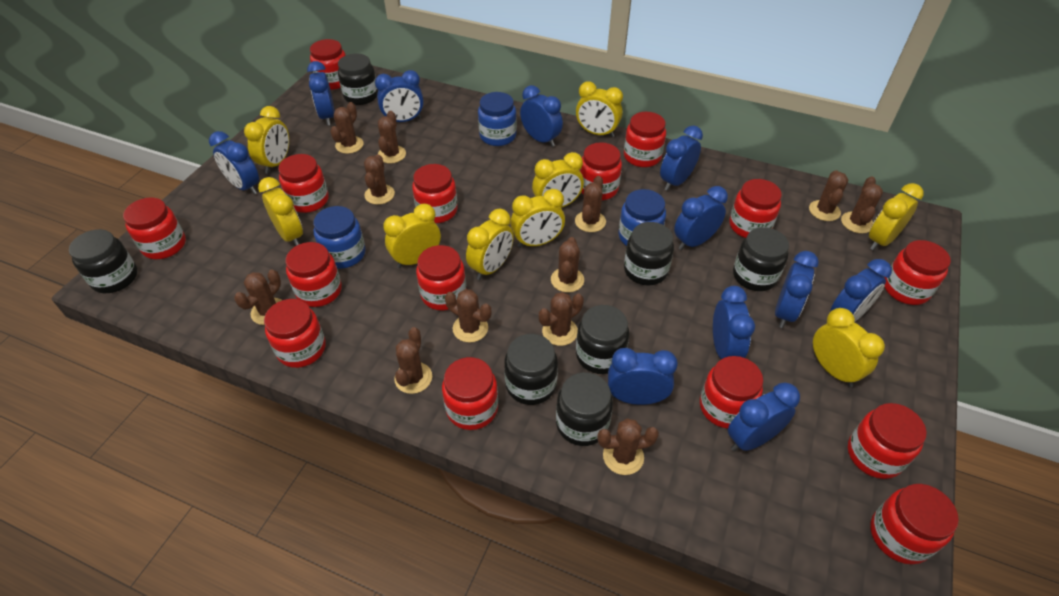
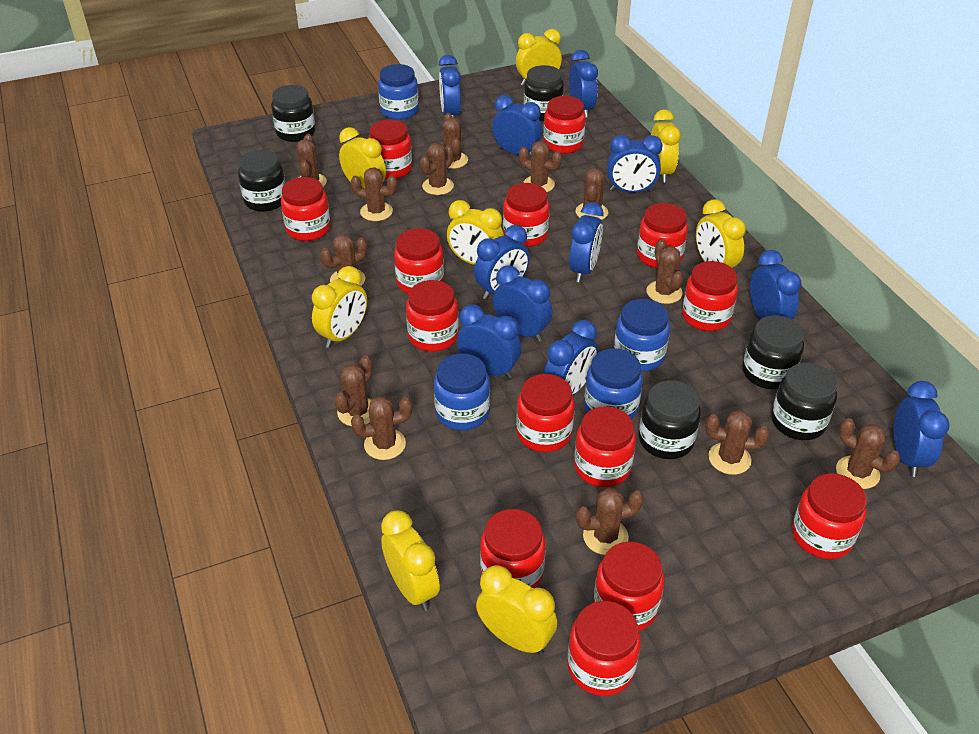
black jar: [69,229,137,293] [338,53,378,105] [504,334,558,405] [556,372,613,446] [576,305,629,374] [624,222,674,285] [733,227,789,291] = 7 -> [238,150,285,212] [271,85,316,142] [524,65,564,121] [639,380,701,459] [743,315,804,389] [771,363,837,440] = 6
blue jar: [313,206,366,268] [478,92,517,146] [619,189,666,246] = 3 -> [378,64,419,120] [434,353,490,430] [584,348,643,419] [614,299,670,372] = 4
brown cactus: [234,269,282,325] [330,102,364,154] [364,154,395,205] [378,111,406,163] [394,327,432,394] [445,289,491,343] [539,292,584,346] [551,237,584,292] [575,176,606,232] [597,418,659,475] [809,170,848,221] [841,176,883,234] = 12 -> [296,134,327,187] [320,234,367,286] [334,355,373,426] [351,168,397,221] [351,396,412,460] [420,143,454,195] [443,113,468,169] [519,141,562,192] [576,168,608,220] [576,488,644,555] [647,239,683,304] [705,410,769,475] [836,418,900,489] = 13
red jar: [123,197,186,259] [264,299,326,368] [278,154,329,213] [286,242,342,307] [310,39,346,90] [412,164,458,223] [416,245,466,310] [442,357,498,430] [580,142,622,200] [624,112,666,167] [700,356,763,429] [729,179,782,238] [848,403,927,479] [870,484,959,565] [884,240,951,305] = 15 -> [281,177,331,241] [369,120,412,179] [394,228,444,294] [406,280,459,352] [480,509,546,588] [503,183,550,247] [516,374,575,452] [543,96,586,154] [568,601,641,696] [574,406,636,487] [594,542,664,631] [637,203,688,268] [682,261,738,331] [792,473,867,559] = 14
yellow clock: [244,106,289,174] [258,177,303,246] [383,204,441,268] [466,209,514,280] [511,189,565,248] [532,152,584,208] [576,81,623,137] [813,308,885,387] [869,183,923,251] = 9 -> [312,266,367,348] [339,127,386,188] [381,510,440,611] [447,200,504,265] [476,565,557,655] [516,29,562,86] [651,109,681,183] [696,199,746,268] = 8

